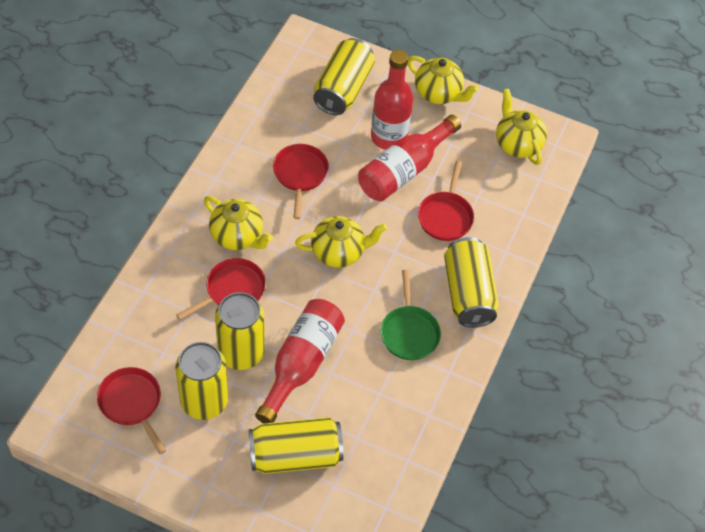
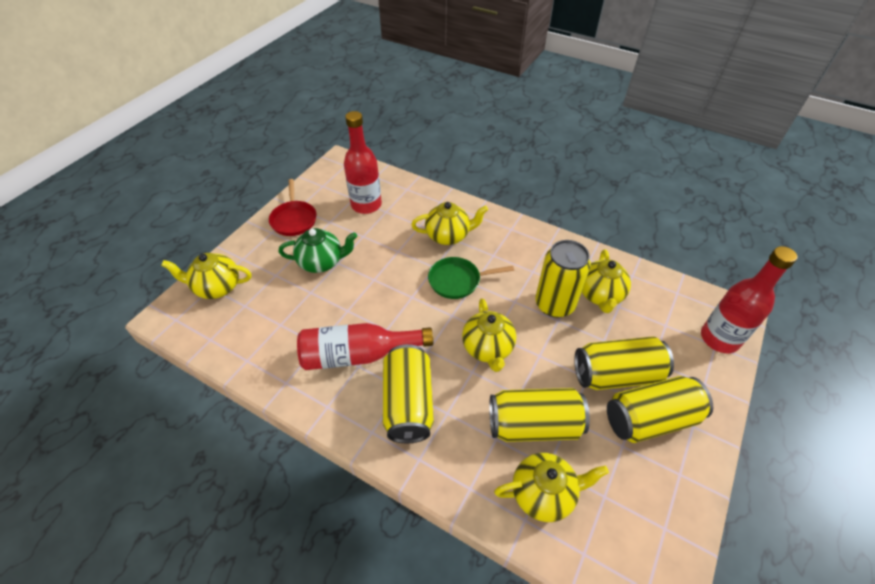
green teapot: none = 0 -> [279,228,357,273] = 1
red pan: [97,367,166,454] [176,258,266,320] [273,144,329,219] [418,161,474,241] = 4 -> [269,179,316,236] = 1
yellow teapot: [204,196,273,250] [295,216,387,268] [408,56,479,104] [496,88,547,165] = 4 -> [161,253,251,299] [411,202,488,245] [462,298,516,372] [494,453,609,522] [582,250,631,313] = 5

